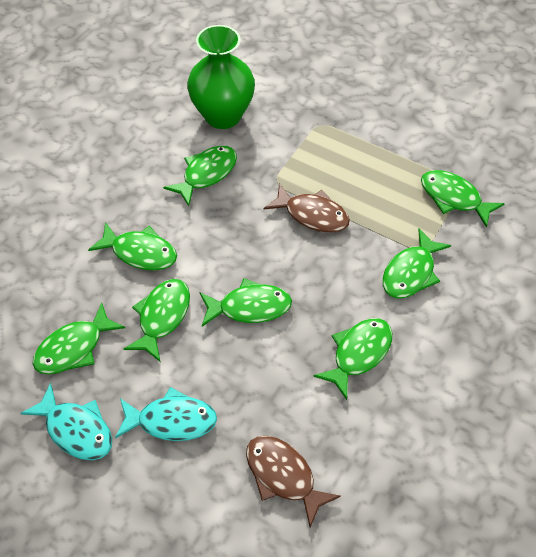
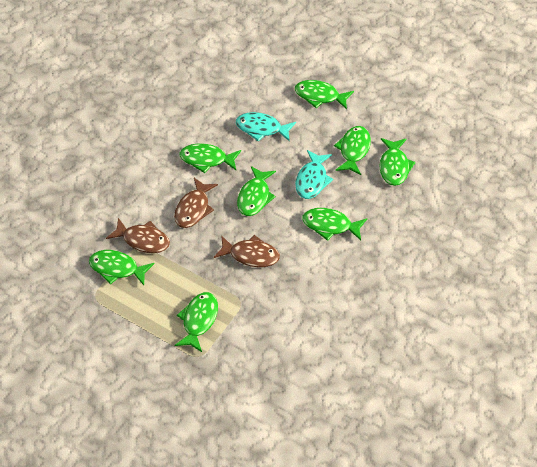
brown fish: [246,436,341,527] [263,183,350,233] = 2 -> [106,218,170,253] [174,178,218,228] [214,235,280,267] = 3
green vase: [187,25,255,129] = 1 -> none = 0

